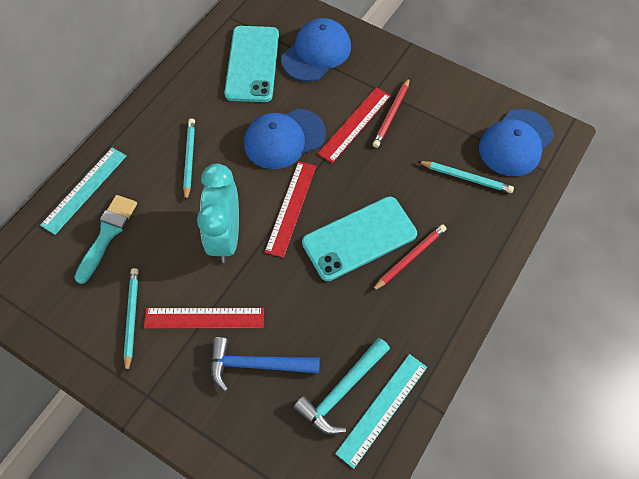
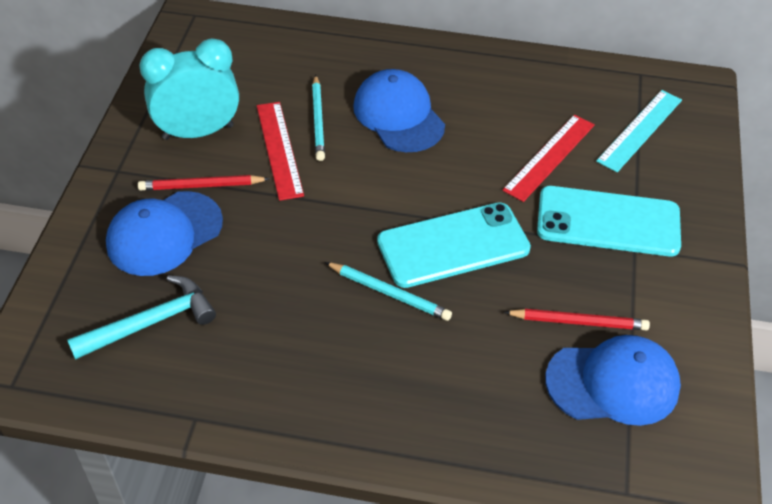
blue hammer: [211,337,320,392] = 1 -> none = 0
red ruler: [144,308,264,329] [265,161,316,258] [318,87,391,163] = 3 -> [257,102,304,201] [503,114,595,202] = 2
turquoise brush: [74,195,137,284] = 1 -> none = 0
turquoise pencil: [124,268,139,374] [183,118,195,201] [417,161,514,193] = 3 -> [312,75,325,161] [325,262,452,321] = 2
turquoise ruler: [40,148,126,235] [335,354,427,469] = 2 -> [596,90,682,172] = 1

